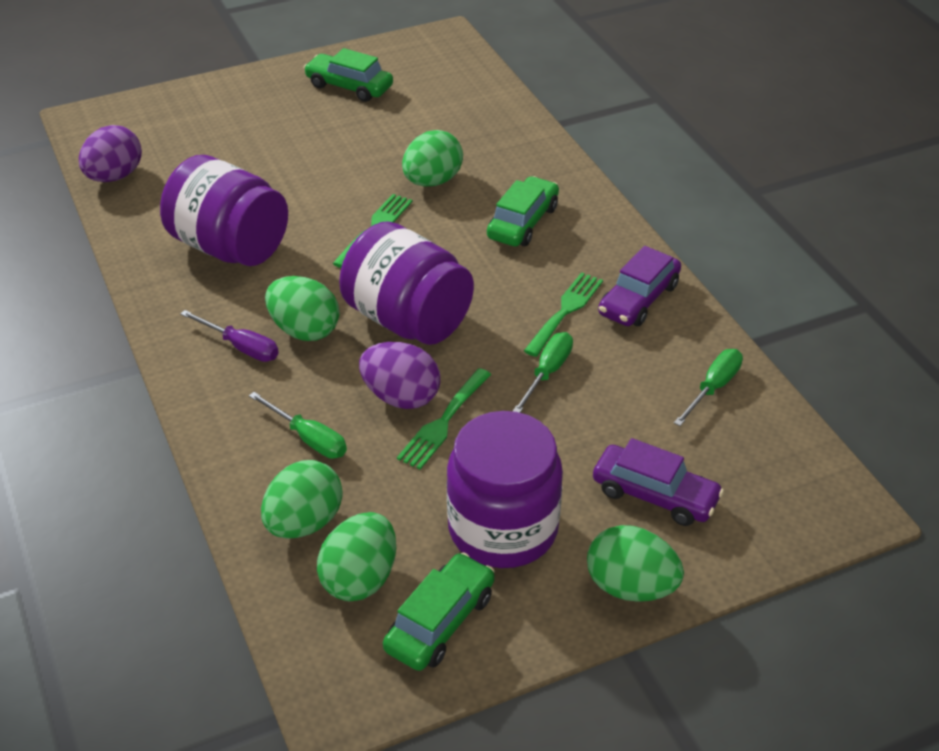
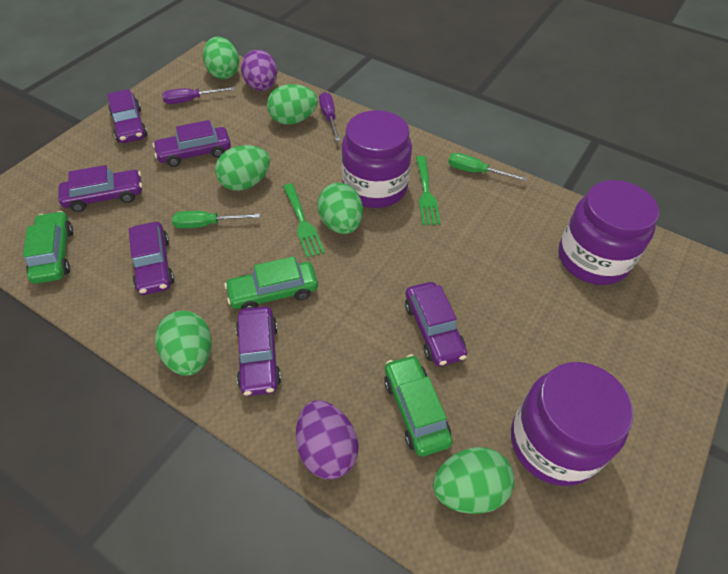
green egg: [261,460,342,539] [265,276,339,341] [317,512,396,602] [402,130,463,186] [587,525,684,602] = 5 -> [155,311,212,376] [203,37,239,79] [215,145,270,191] [267,84,318,125] [317,183,363,234] [433,447,515,514] = 6
green fork: [332,194,413,268] [397,368,491,469] [524,272,603,357] = 3 -> [283,183,325,258] [416,156,441,225] = 2
green screwdriver: [249,392,347,459] [513,332,573,413] [674,349,743,426] = 3 -> [172,211,260,229] [448,153,527,181] = 2
purple car: [593,438,724,526] [598,246,681,326] = 2 -> [58,165,142,212] [107,89,148,143] [129,222,174,295] [153,120,231,167] [236,306,281,396] [405,282,467,366] = 6
purple screwdriver: [180,310,279,362] = 1 -> [162,87,235,104] [319,92,340,141] = 2

